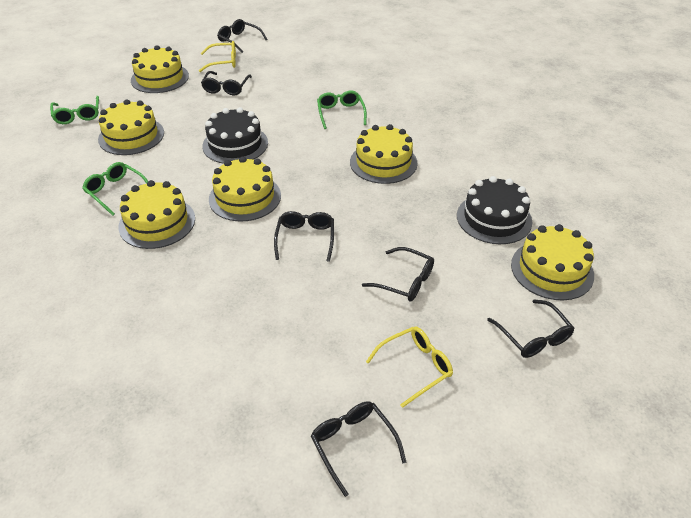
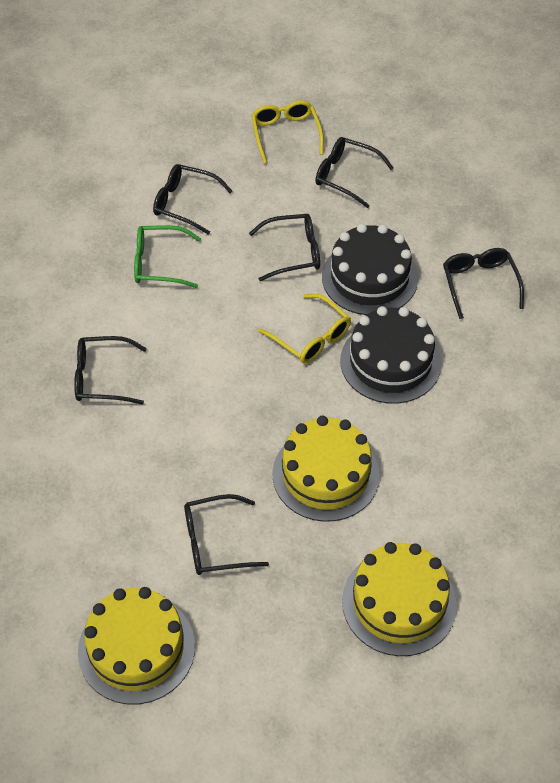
green glasses: [50,96,99,124] [82,162,148,216] [317,90,367,129] = 3 -> [134,225,201,288] = 1
yellow cake: [98,99,164,155] [118,180,195,249] [131,45,189,93] [209,156,281,222] [350,124,418,184] [511,224,594,300] = 6 -> [78,587,195,704] [272,416,380,522] [342,542,457,656] = 3

